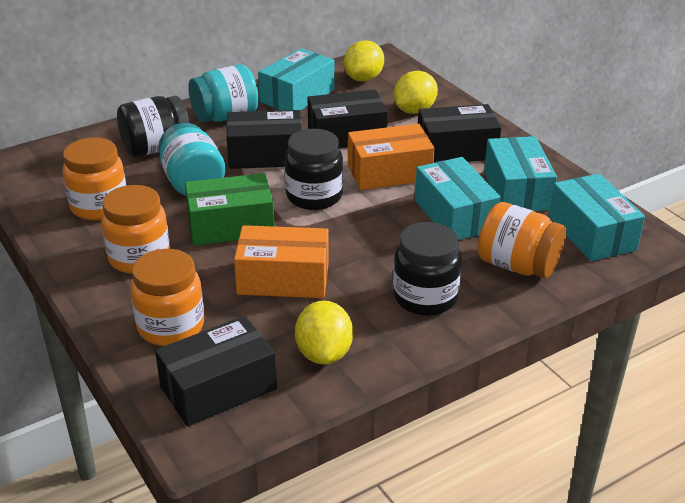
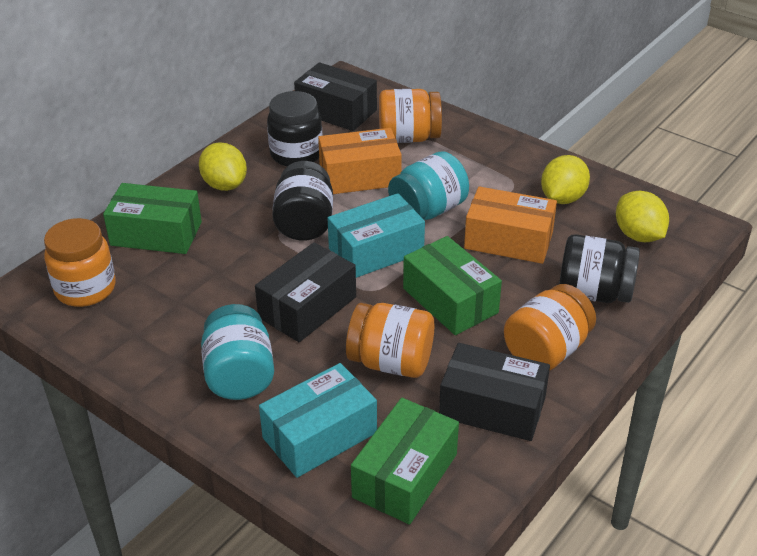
black box: [155,316,277,426] [226,110,302,169] [308,90,388,148] [418,104,502,163] = 4 -> [255,242,356,342] [294,62,377,131] [439,343,550,441] = 3
green box: [185,173,275,246] = 1 -> [103,183,202,254] [351,398,459,524] [403,236,502,335] = 3
turquoise box: [258,48,335,111] [415,157,501,240] [484,136,557,211] [549,174,645,261] = 4 -> [259,363,377,478] [328,193,425,278] = 2

